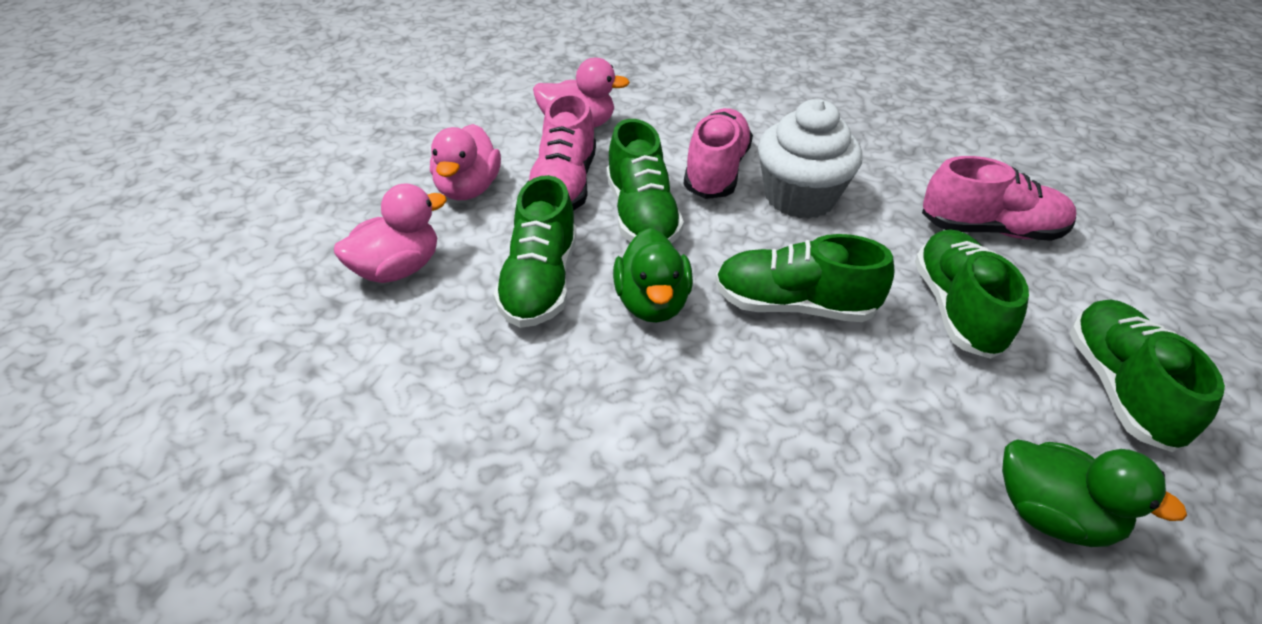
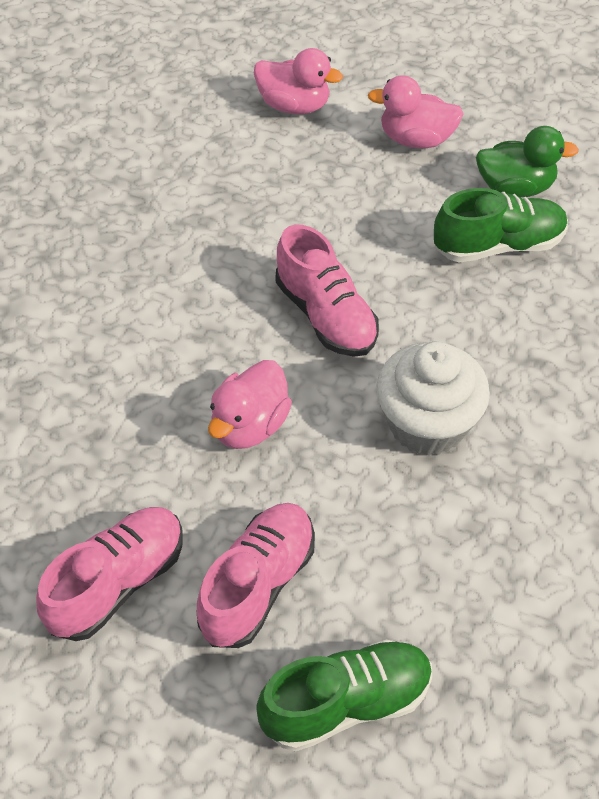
green duck: [613,228,693,323] [1002,439,1187,547] = 2 -> [476,126,579,198] = 1
green shoe: [494,175,576,328] [606,119,684,244] [715,234,894,322] [915,229,1029,359] [1069,299,1225,452] = 5 -> [256,640,432,751] [434,188,568,263] = 2

